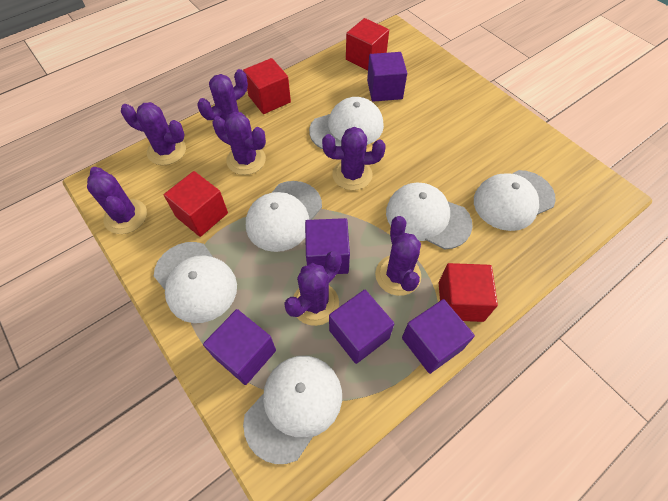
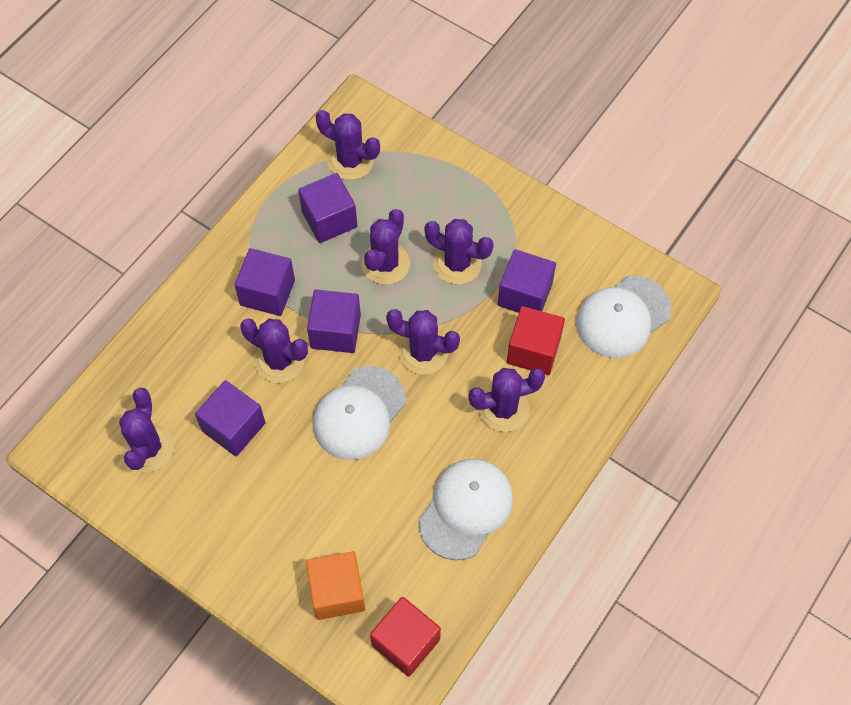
orange cube: none = 0 -> [306,551,365,620] = 1
red cube: [164,171,228,237] [243,58,291,114] [346,18,389,71] [439,263,498,322] = 4 -> [370,597,441,677] [507,306,565,375] = 2
white cap: [154,242,237,323] [243,356,342,464] [246,181,322,252] [309,97,384,149] [386,183,473,249] [474,170,556,231] = 6 -> [313,366,406,460] [418,459,513,560] [576,276,671,358] = 3

